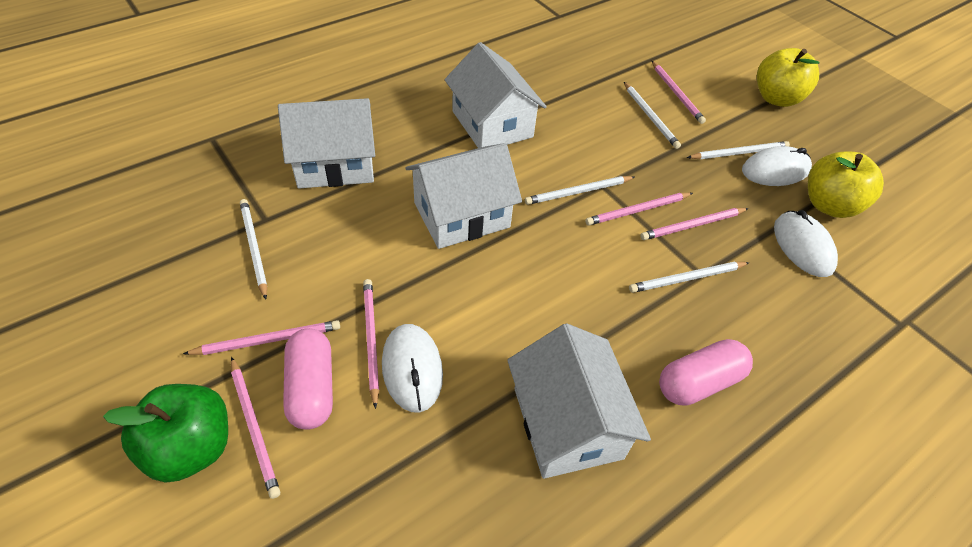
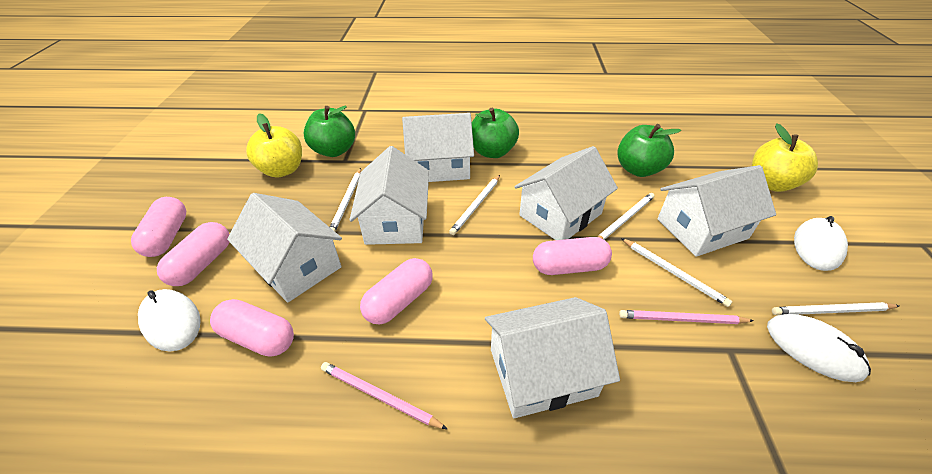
green apple: [103,384,228,483] = 1 -> [304,106,355,157] [472,108,519,158] [617,124,681,177] = 3
pink capsule: [283,328,333,430] [659,339,753,405] = 2 -> [131,197,186,257] [157,222,229,286] [210,299,294,357] [360,258,433,324] [533,237,612,275] = 5
pink pencil: [183,320,340,355] [231,357,280,499] [363,279,380,409] [585,193,693,226] [640,208,749,240] [652,61,706,124] = 6 -> [321,362,447,429] [619,310,754,324] = 2
white house: [278,98,375,189] [405,143,522,249] [445,42,547,148] [507,323,651,479] = 4 -> [227,193,342,303] [349,146,429,245] [402,113,474,182] [485,297,620,418] [514,146,618,240] [658,165,776,257] = 6

